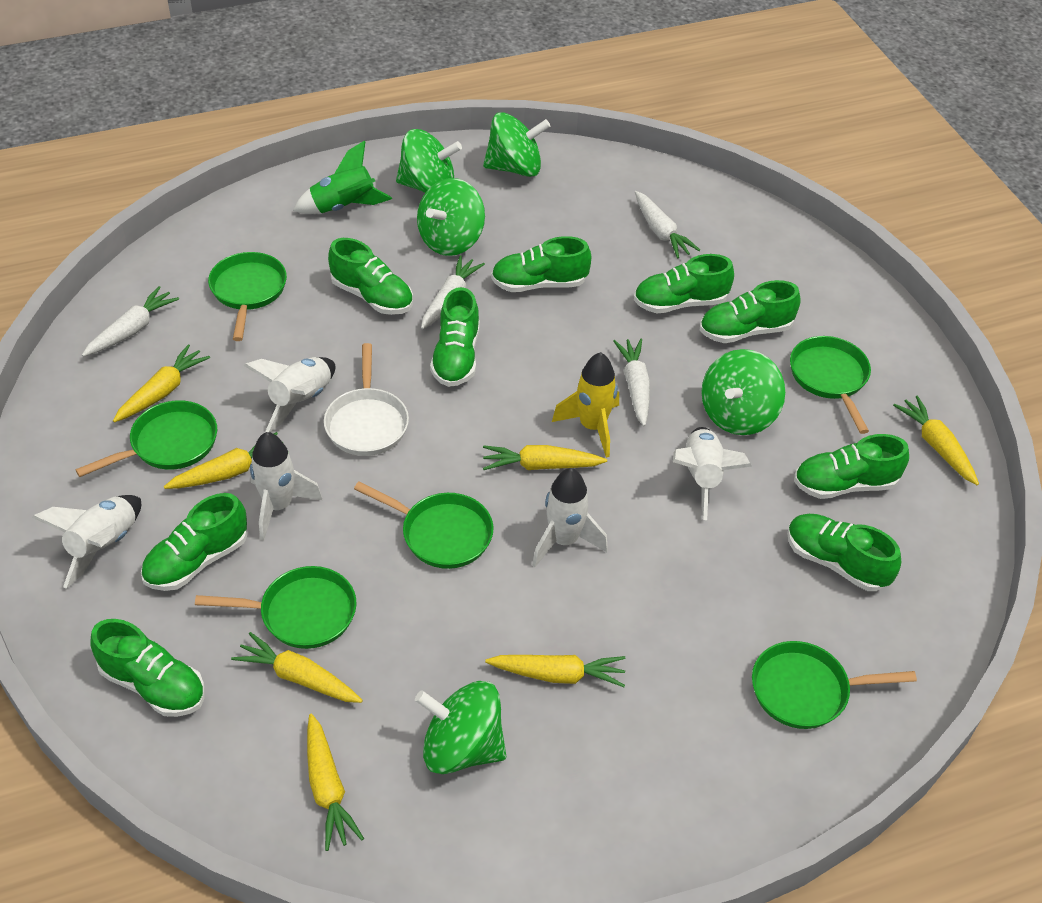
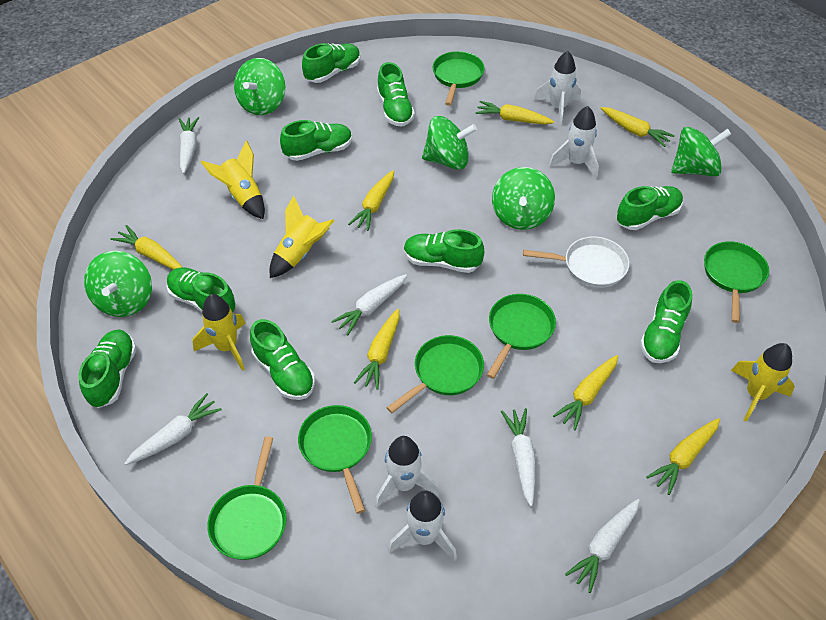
green rocket: [293,140,392,214] = 1 -> none = 0
white carrot: [82,286,179,357] [421,255,485,329] [613,339,650,426] [635,191,700,259] = 4 -> [124,393,222,465] [179,117,199,174] [331,274,407,335] [501,408,536,507] [565,499,640,593] = 5
white rocket: [32,495,141,589] [244,357,335,433] [250,432,323,540] [532,468,608,567] [673,427,751,520] = 5 -> [375,436,440,508] [388,491,457,561] [534,51,581,126] [549,106,599,179] = 4
yellow rocket: [552,352,619,458] = 1 -> [192,294,246,371] [201,140,265,219] [270,196,334,278] [731,343,795,422] = 4

